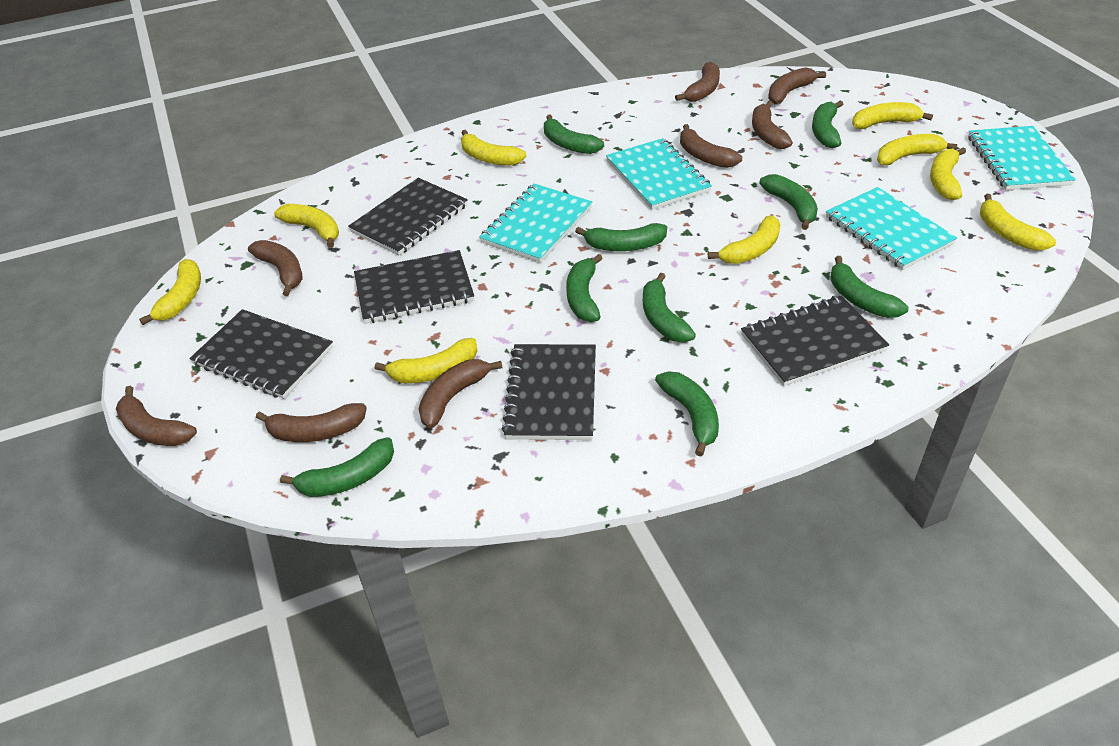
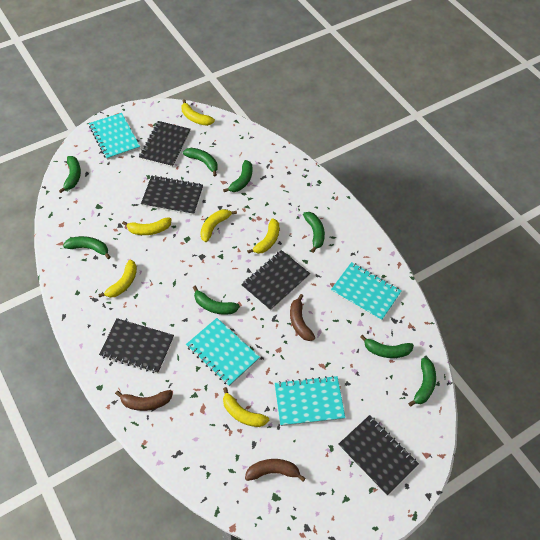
brown banana: [116,386,197,446] [248,240,303,296] [256,403,367,442] [418,359,502,428] [675,61,720,102] [680,124,742,168] [752,101,793,149] [768,67,826,104] = 8 -> [115,390,173,411] [245,459,306,481] [290,294,316,341] = 3
green banana: [280,437,394,497] [544,114,604,154] [566,254,603,322] [575,223,667,251] [643,273,696,343] [655,371,719,456] [759,174,818,230] [812,100,843,148] [830,256,908,318] = 9 -> [59,156,81,193] [63,236,111,259] [183,148,218,177] [193,286,240,315] [223,160,252,192] [303,212,325,253] [360,335,414,358] [408,358,436,406] = 8
yellow banana: [139,259,201,325] [274,204,339,248] [375,338,477,383] [461,130,526,165] [708,216,781,264] [852,102,933,129] [877,134,958,165] [930,148,966,200] [980,194,1056,251] = 9 -> [98,260,137,298] [122,217,171,235] [182,99,215,126] [200,209,237,242] [223,387,269,427] [247,218,279,254] = 6

